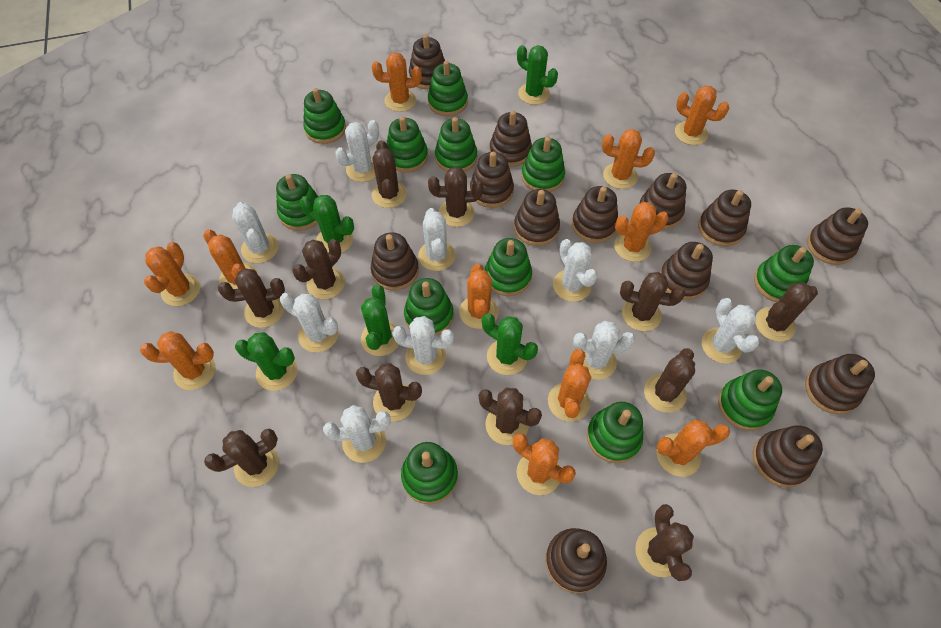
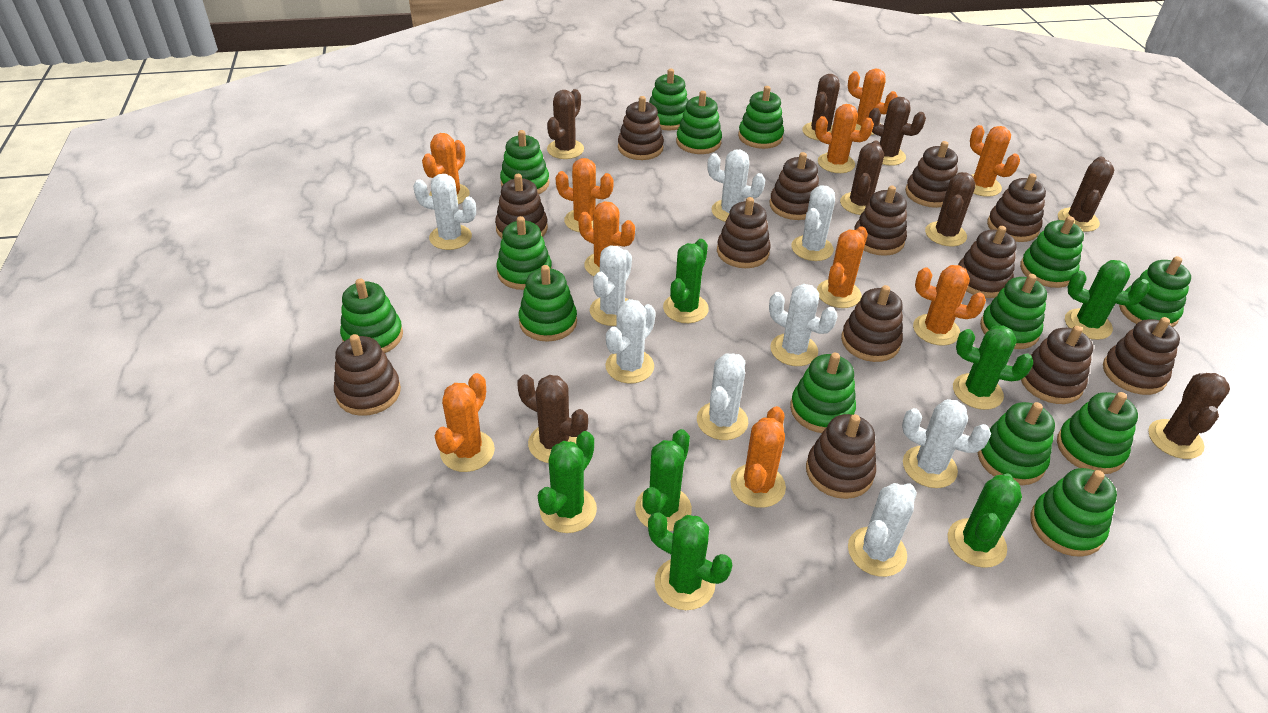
brown cactus: [204,429,279,487] [218,268,285,328] [292,239,345,299] [356,363,422,421] [372,140,407,208] [428,167,483,227] [479,388,542,445] [620,272,685,331] [635,504,694,581] [644,348,695,413] [755,282,818,342] = 11 -> [517,374,588,463] [547,89,584,159] [802,74,840,141] [840,140,884,215] [869,97,926,166] [925,172,976,246] [1058,156,1114,232] [1148,373,1230,459] = 8
green cactus: [235,332,298,391] [300,195,354,253] [361,285,399,356] [482,314,538,375] [517,45,558,105] = 5 -> [538,431,597,533] [635,429,692,532] [648,512,732,610] [663,239,709,323] [948,474,1022,568] [953,326,1033,410] [1065,260,1150,340] = 7
green stacking toy: [276,174,319,231] [303,88,346,144] [386,116,428,173] [401,442,458,504] [404,278,453,335] [428,61,468,116] [435,117,477,172] [485,238,532,296] [521,137,565,192] [587,402,643,463] [718,369,782,430] [754,245,814,302] = 12 -> [340,279,403,353] [496,216,552,290] [500,130,550,194] [519,265,577,342] [649,69,688,130] [676,91,722,154] [738,86,784,149] [790,353,856,433] [977,402,1055,485] [980,274,1047,349] [1020,216,1084,288] [1030,468,1117,557] [1057,392,1138,474] [1119,256,1191,327] = 14
orange cactus: [140,331,216,390] [144,242,200,306] [203,229,258,289] [372,52,422,112] [459,264,499,329] [513,433,576,495] [548,349,591,422] [602,129,655,189] [614,202,669,262] [656,419,730,477] [675,85,729,145] = 11 -> [422,133,470,204] [435,373,495,472] [555,158,614,232] [578,201,635,276] [730,406,786,508] [815,104,874,173] [817,226,868,308] [848,68,898,135] [913,265,986,346] [970,125,1020,197] = 10

